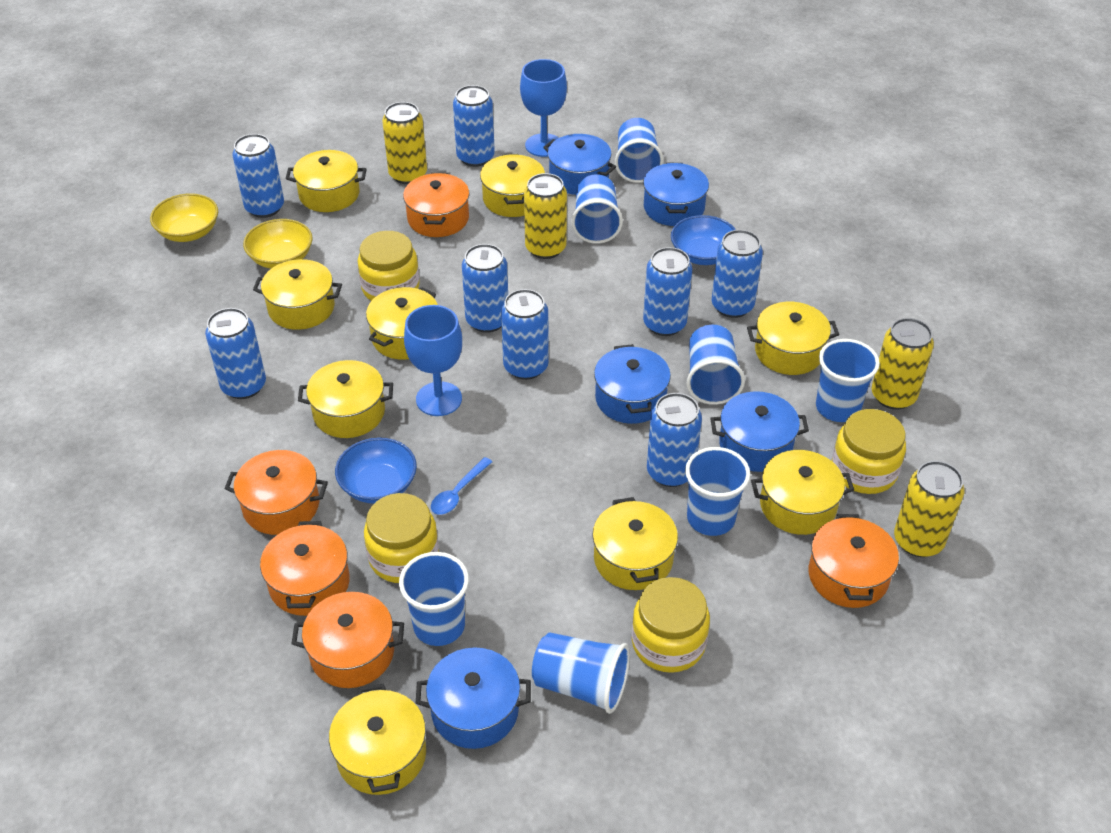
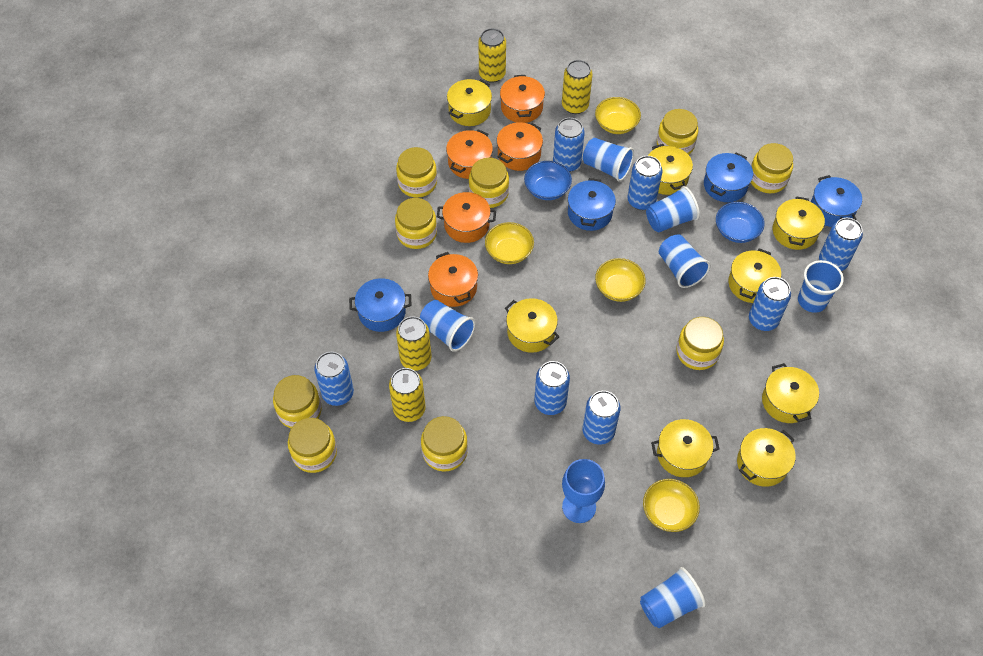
blue can: [205,308,266,399] [233,134,284,218] [453,85,495,167] [462,244,508,333] [501,289,549,380] [643,247,692,336] [647,393,702,487] [712,230,763,318] = 8 -> [315,352,354,406] [534,361,570,415] [553,118,585,172] [583,391,621,445] [627,156,662,210] [749,277,791,331] [819,218,863,271] = 7
blue cup: [399,552,469,646] [532,633,630,714] [571,174,623,244] [615,118,664,183] [685,447,751,536] [686,325,745,405] [816,339,880,422] = 7 -> [420,300,476,352] [583,138,634,181] [640,567,706,628] [646,186,700,232] [659,234,711,288] [798,260,844,313] = 6
blue goblet: [404,305,462,416] [520,59,567,157] = 2 -> [562,459,605,523] = 1
blue pot: [416,647,531,749] [543,134,616,195] [594,344,671,424] [643,163,709,226] [710,391,809,472] = 5 -> [349,278,412,332] [568,178,616,231] [704,152,753,202] [811,175,862,227] = 4
blue spoon: [431,457,492,515] = 1 -> none = 0
yellow bowl: [150,193,218,242] [243,219,313,269] = 2 -> [485,222,534,264] [595,97,641,134] [595,258,646,302] [643,479,700,532] = 4
yellow jar: [358,231,420,301] [364,493,439,583] [632,577,710,673] [832,409,906,494] = 4 -> [273,375,322,428] [288,418,337,473] [395,198,437,249] [396,147,437,198] [421,416,468,472] [469,158,509,208] [657,109,698,155] [676,317,724,370] [751,143,793,193] = 9
yellow pot: [253,259,342,330] [286,150,366,212] [298,360,393,438] [329,684,426,795] [366,287,438,360] [480,154,545,217] [592,497,678,590] [747,302,839,375] [751,450,854,535] = 9 -> [447,79,492,126] [505,298,559,353] [648,144,693,195] [651,419,720,477] [728,248,781,303] [737,428,796,487] [762,363,819,423] [773,196,825,250] = 8

